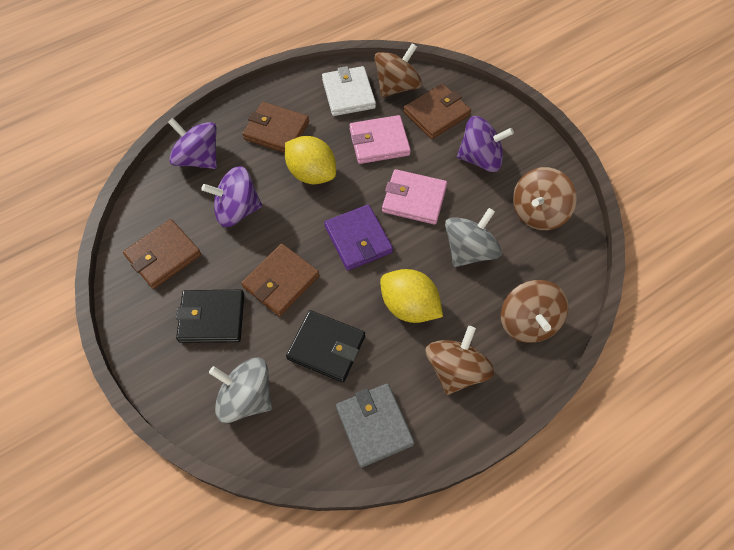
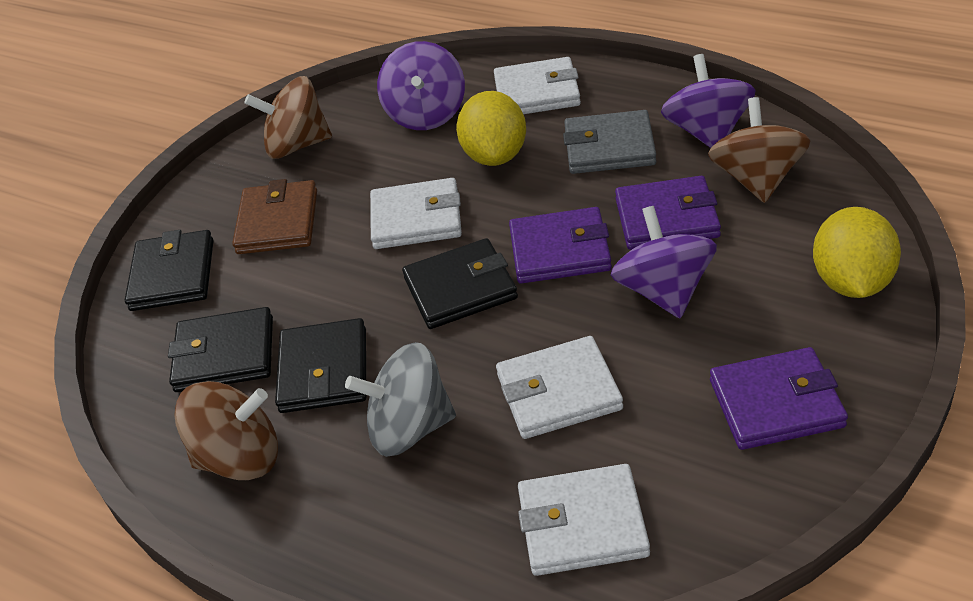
black wallet: [176,290,244,343] [286,310,365,382] = 2 -> [125,230,213,311] [168,307,273,392] [275,318,366,413] [402,238,518,329] = 4
brown spinning top: [375,43,422,97] [426,326,494,395] [501,280,569,343] [513,167,577,230] = 4 -> [174,381,278,480] [244,76,332,159] [708,97,810,203] = 3
brown wallet: [123,219,201,289] [241,243,319,316] [242,102,309,153] [403,83,471,139] = 4 -> [232,179,317,254] = 1
grey spinning top: [209,358,272,423] [445,208,502,267] = 2 -> [345,342,456,457] = 1
pink wallet: [349,115,411,164] [382,169,447,225] = 2 -> none = 0
purple wallet: [324,204,393,271] = 1 -> [509,207,612,284] [615,176,721,250] [710,347,848,450] = 3
white wallet: [322,66,376,116] = 1 -> [370,178,462,249] [494,57,581,114] [496,336,623,439] [518,464,650,576] = 4

